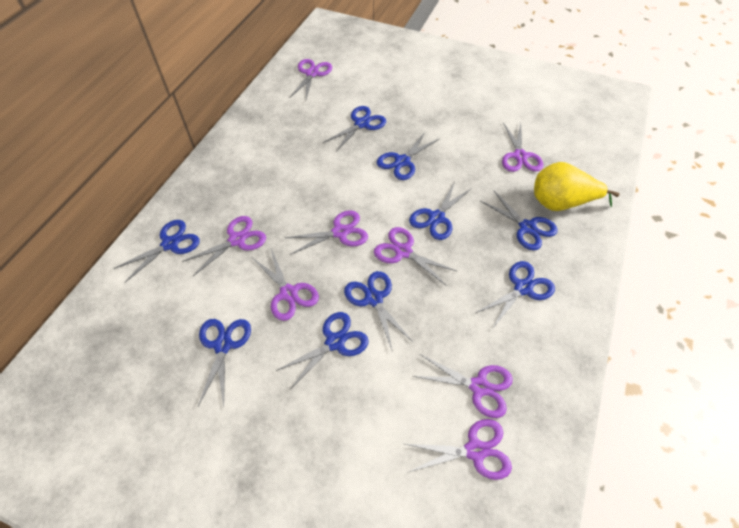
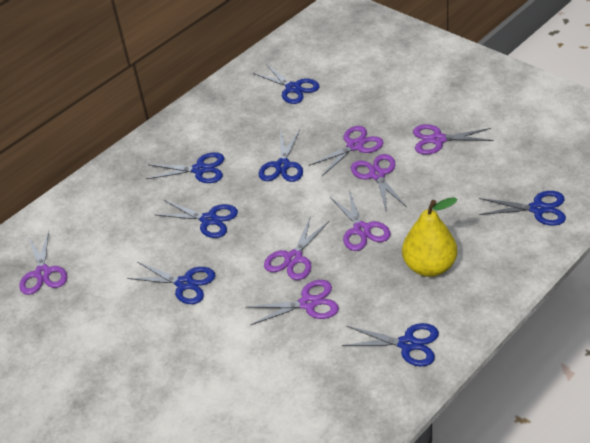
blue scissors: [113,220,200,282] [198,319,251,406] [276,312,369,389] [323,106,386,152] [344,271,413,352] [377,131,439,180] [409,181,472,240] [476,261,555,329] [481,191,558,250] = 9 -> [127,262,215,304] [146,152,224,183] [157,200,238,238] [253,64,320,104] [259,129,303,182] [342,323,439,367] [479,191,566,226] = 7
purple scissors: [182,216,266,276] [253,249,319,321] [285,210,368,255] [290,59,332,99] [374,227,458,286] [405,419,512,480] [413,354,513,418] [502,123,543,172] = 8 -> [19,230,67,295] [247,280,339,325] [264,216,330,280] [308,126,384,176] [330,190,391,251] [351,154,407,210] [413,124,494,155] = 7

